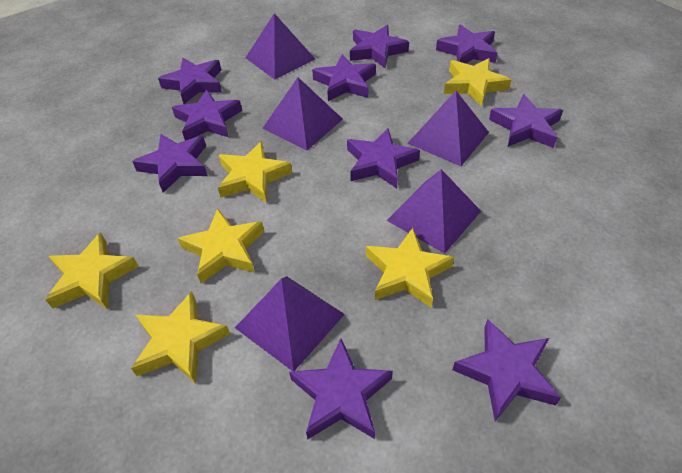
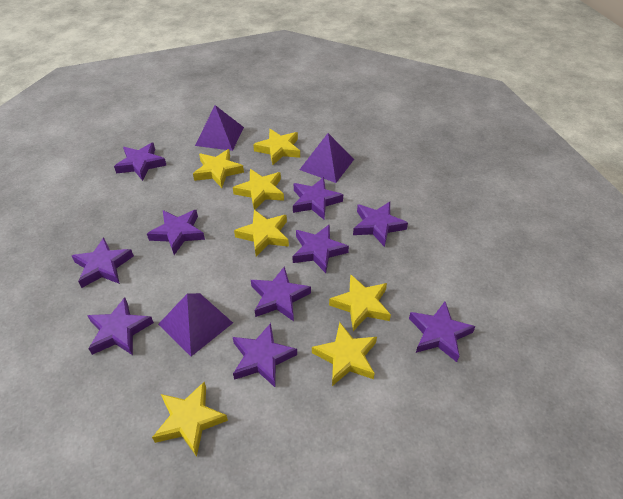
purple pyramid: [235,276,345,371] [246,13,315,80] [263,77,343,151] [387,169,481,254] [407,91,489,166] = 5 -> [158,293,233,356] [195,105,244,151] [300,133,354,183] = 3
yellow star: [45,233,139,309] [131,291,230,384] [178,208,264,284] [218,141,292,203] [366,228,454,308] [444,58,511,107] = 6 -> [152,382,228,457] [193,149,244,188] [233,169,284,210] [234,210,289,256] [253,129,300,165] [312,322,377,386] [329,274,391,331] = 7

